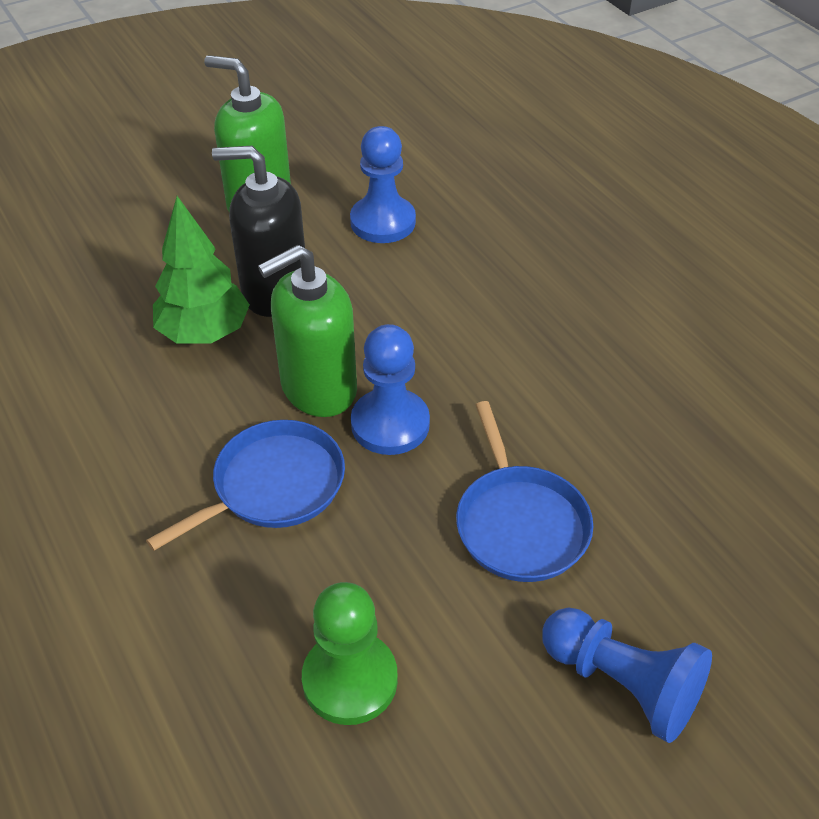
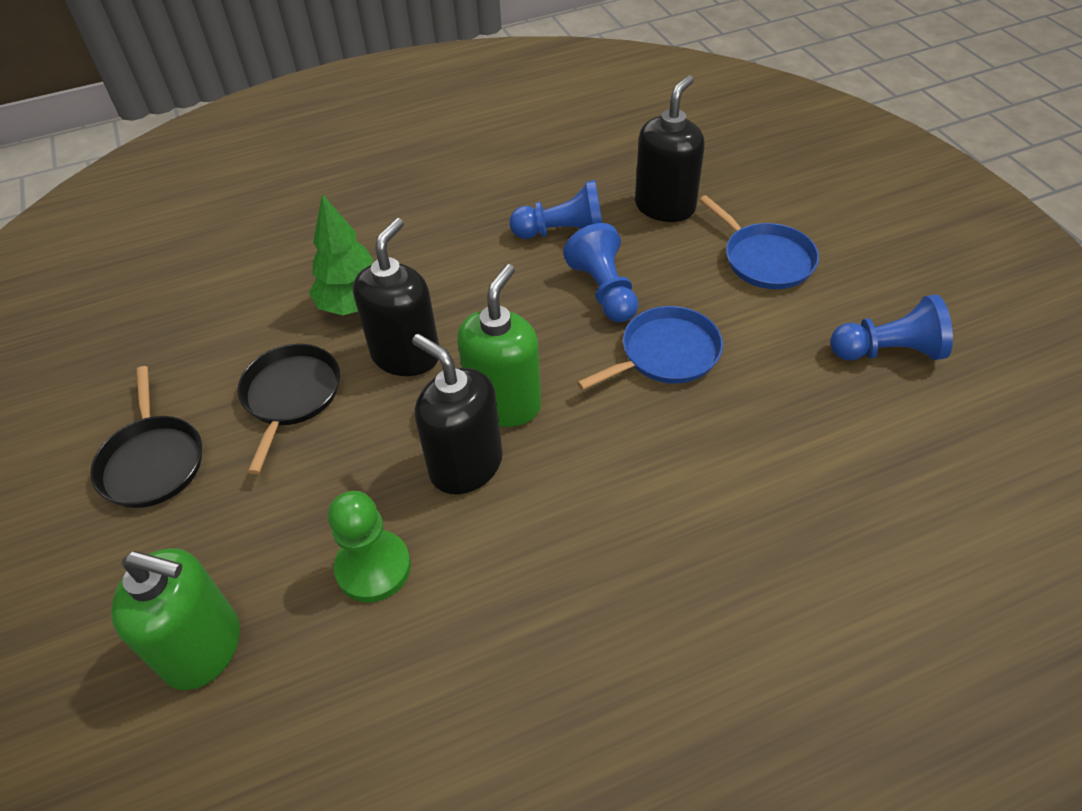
black pan: none = 0 -> [90,366,202,508] [238,344,340,474] = 2
black soap dispenser: [212,146,305,317] = 1 -> [353,218,439,376] [412,334,503,495] [635,75,705,222] = 3

